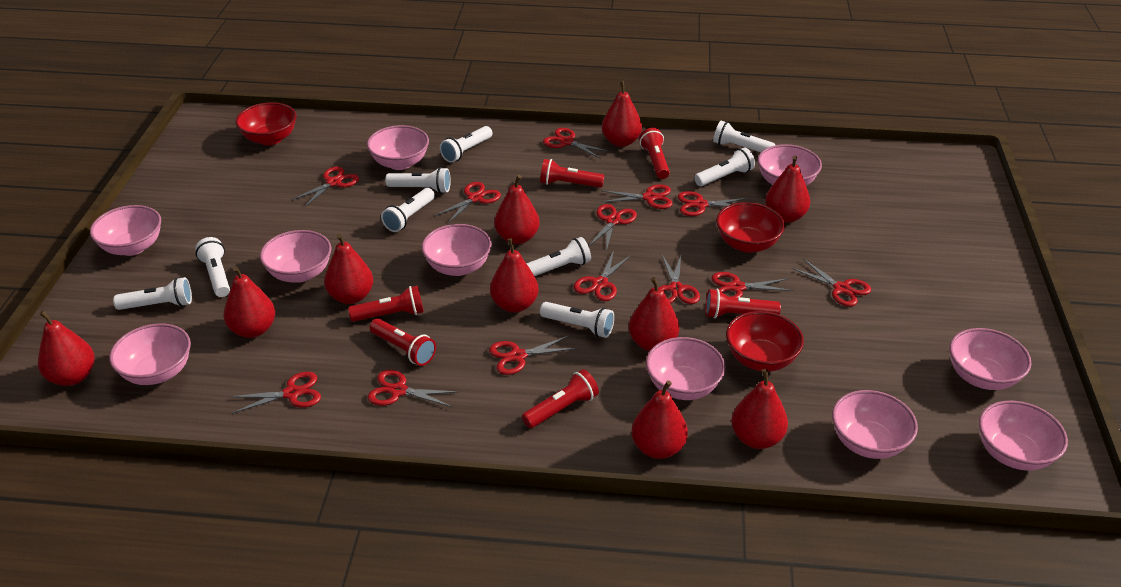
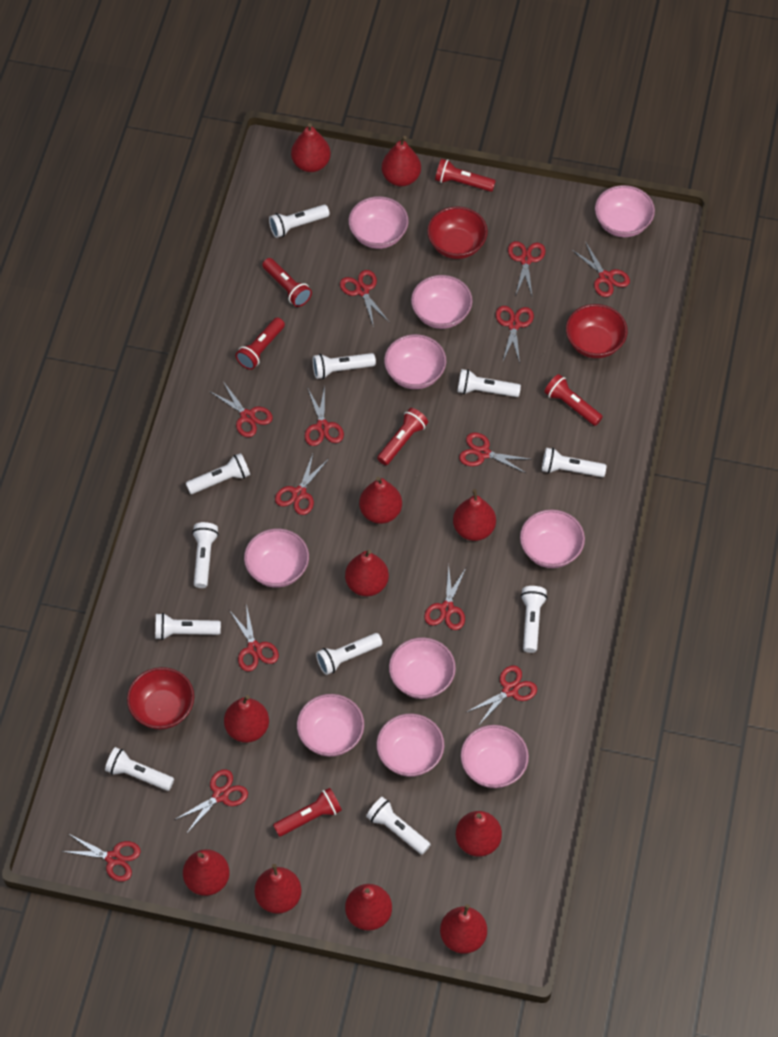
red pear: [38,311,95,386] [223,266,275,338] [324,234,373,304] [490,238,539,313] [494,175,540,244] [602,81,642,147] [629,277,679,351] [631,380,688,459] [731,369,788,449] [765,156,810,223] = 10 -> [183,849,230,896] [224,695,269,743] [255,864,302,914] [291,123,331,172] [345,550,389,596] [345,884,392,931] [359,477,402,524] [382,136,421,186] [440,904,487,954] [453,489,496,541] [456,811,502,857] = 11
white flashlight: [113,277,192,310] [195,237,230,297] [381,188,435,232] [385,167,451,193] [440,126,493,163] [526,237,591,276] [540,302,614,338] [694,147,755,186] [713,121,775,152] = 9 -> [105,747,174,791] [155,613,221,640] [186,453,250,494] [192,522,219,588] [269,205,330,238] [313,353,376,379] [316,633,382,675] [366,797,431,855] [457,369,521,397] [521,586,547,653] [542,448,607,477] = 11

